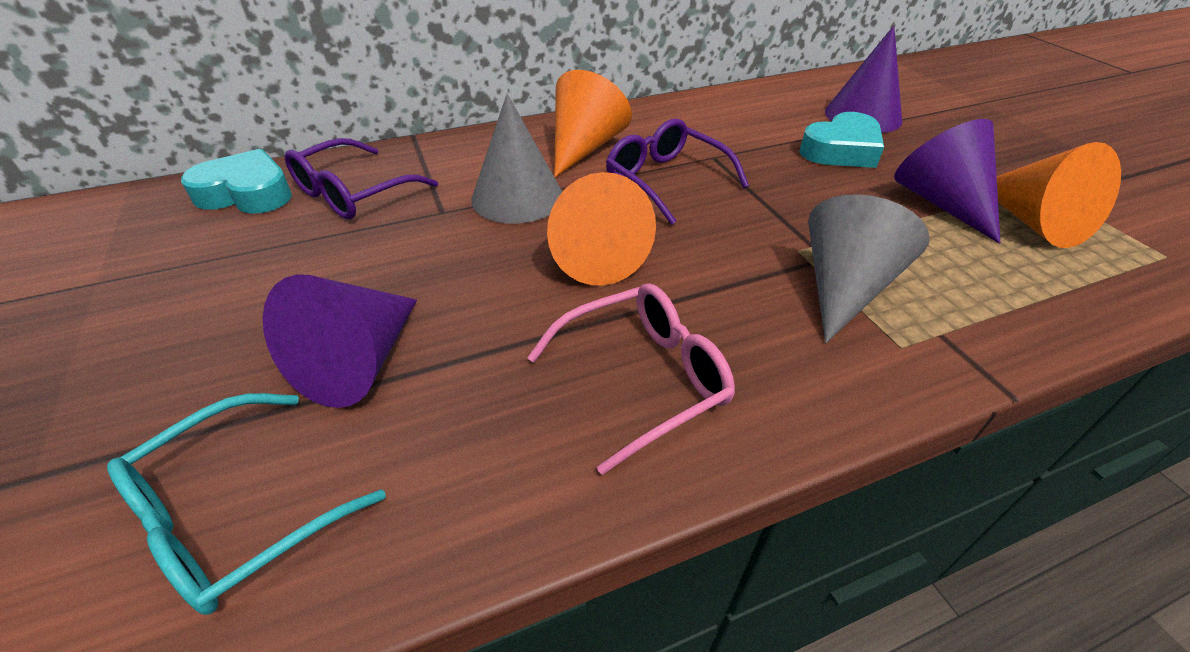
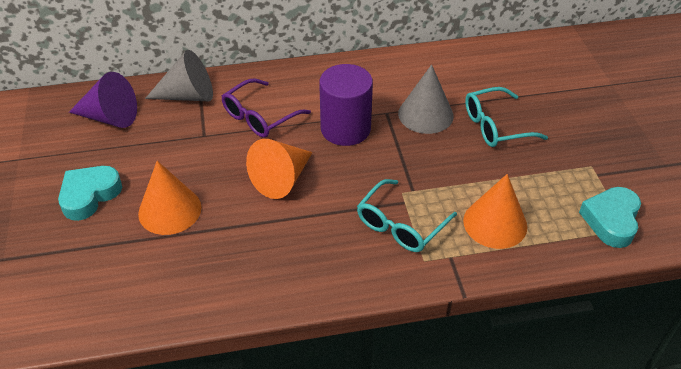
pink glasses: [527,283,735,475] = 1 -> none = 0
purple cone: [263,274,417,408] [825,25,902,133] [894,119,1000,244] = 3 -> [69,72,137,128] = 1
purple cylinder: none = 0 -> [319,64,373,146] = 1
purple glasses: [285,138,438,219] [606,119,749,225] = 2 -> [222,78,311,138] = 1
turquoise glasses: [107,393,386,615] = 1 -> [357,179,457,252] [465,87,548,147] = 2

